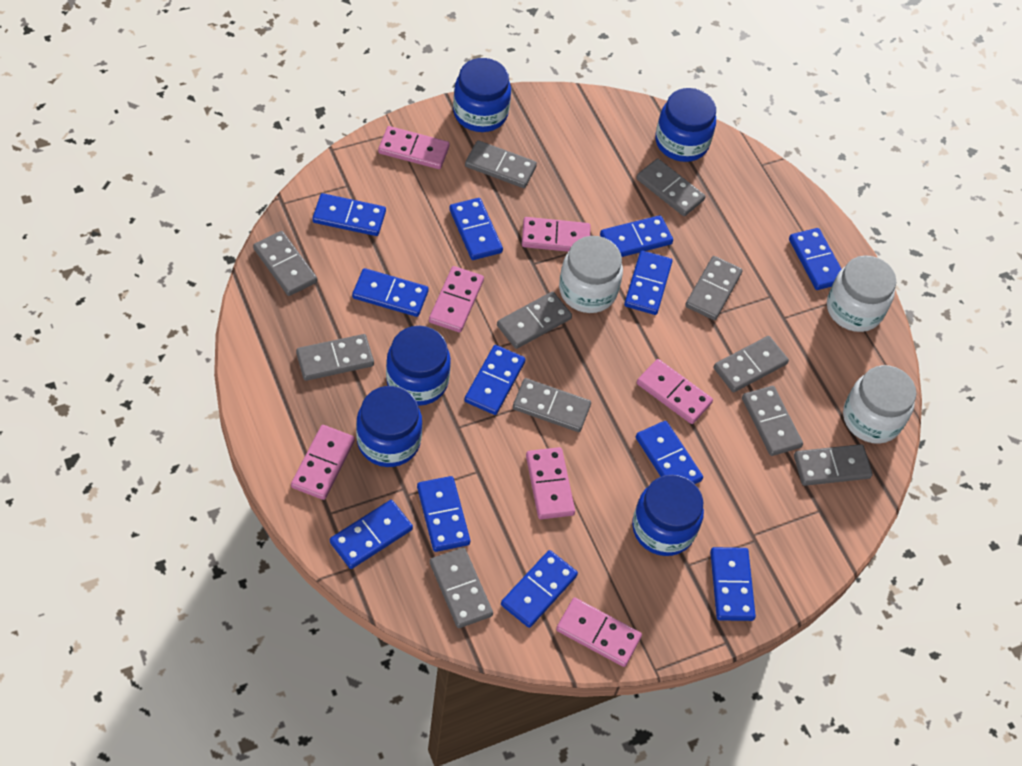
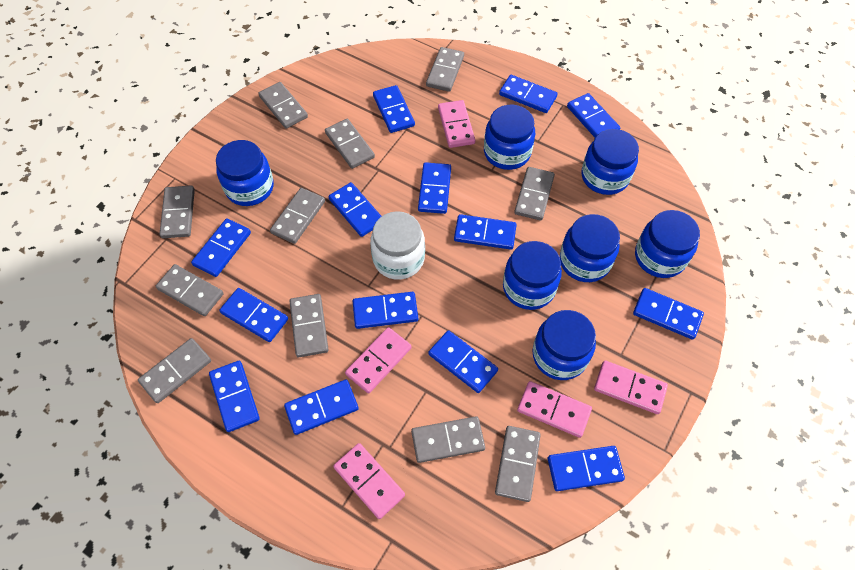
blue domino: [312,193,386,236] [330,500,413,569] [352,268,429,317] [417,476,470,552] [449,198,503,260] [464,345,526,415] [501,550,578,628] [600,215,673,257] [624,250,673,315] [636,421,703,484] [710,547,756,621] [789,228,842,290] = 12 -> [191,218,251,277] [209,361,260,432] [219,288,288,342] [284,379,359,435] [329,182,382,237] [353,292,418,329] [373,85,415,133] [418,162,451,214] [428,330,498,393] [454,214,517,250] [499,75,557,113] [548,446,625,491] [567,93,620,137] [633,288,704,340] = 14
blue jar: [356,386,422,467] [386,326,451,406] [453,58,511,132] [632,475,704,556] [655,88,716,162] = 5 -> [216,140,274,206] [484,105,535,170] [503,241,562,310] [532,310,596,380] [560,214,620,282] [581,129,639,195] [635,210,700,278] = 7
pink domino: [291,425,355,500] [378,126,450,169] [429,266,484,332] [522,217,591,252] [526,447,575,519] [556,598,642,667] [637,359,713,424] = 7 -> [333,443,405,519] [345,327,412,393] [438,100,475,148] [517,381,592,438] [594,361,668,414] = 5
white jar: [559,236,623,313] [827,255,896,332] [843,365,916,444] = 3 -> [370,211,425,280] = 1

